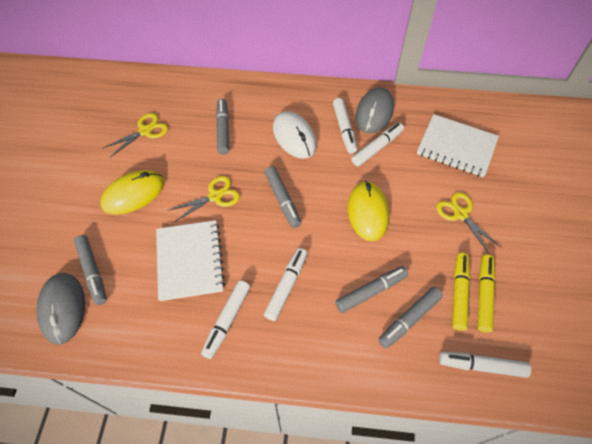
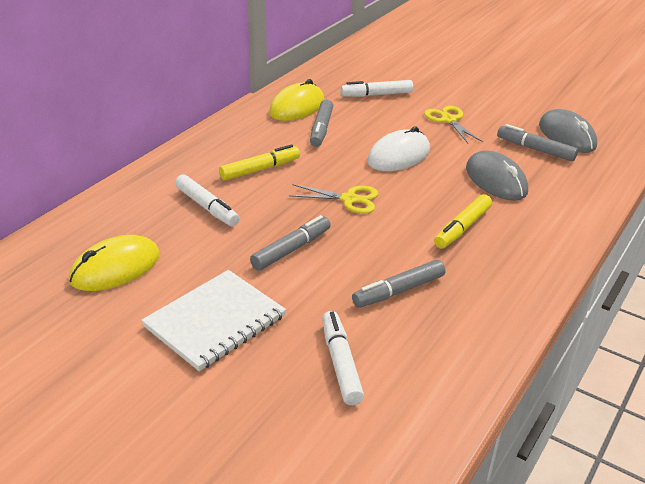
grey marker: [74,235,107,305] [216,99,229,155] [264,166,301,228] [335,266,408,313] [378,287,443,348] = 5 -> [250,215,331,270] [310,100,333,147] [352,260,445,308] [497,124,578,162] = 4
white marker: [201,280,250,359] [264,248,307,321] [333,98,357,154] [351,123,404,166] [439,352,531,378] = 5 -> [175,174,240,226] [322,311,364,405] [341,80,413,97] = 3
white notebook: [156,220,225,301] [417,114,499,177] = 2 -> [141,270,286,371] = 1
yellow scissors: [103,113,168,157] [167,176,240,222] [436,192,501,255] = 3 -> [288,184,378,214] [424,106,483,143] = 2

